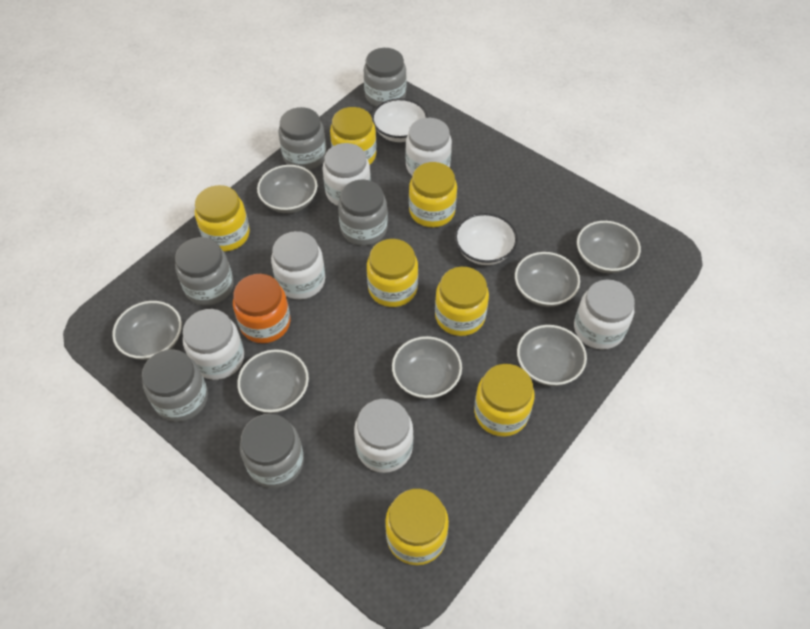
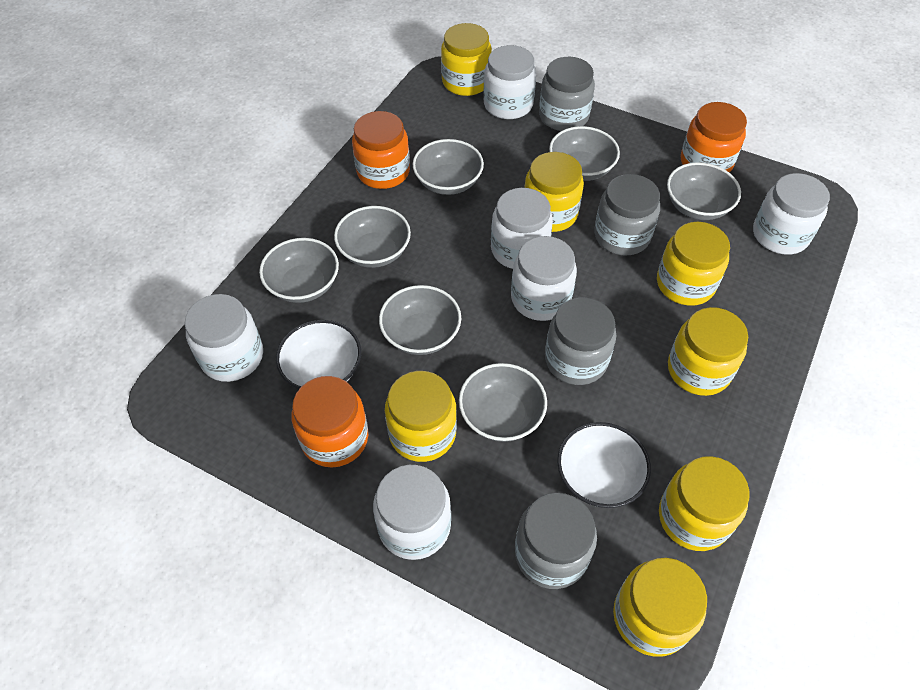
grey jar: [142,349,208,422] [175,237,234,305] [240,414,304,488] [278,107,327,170] [338,179,388,246] [363,48,407,107] = 6 -> [515,493,597,589] [539,57,595,131] [545,297,616,385] [594,174,660,256] = 4
orange jar: [233,274,290,343] = 1 -> [292,376,368,467] [352,111,410,189] [681,102,747,173] = 3

